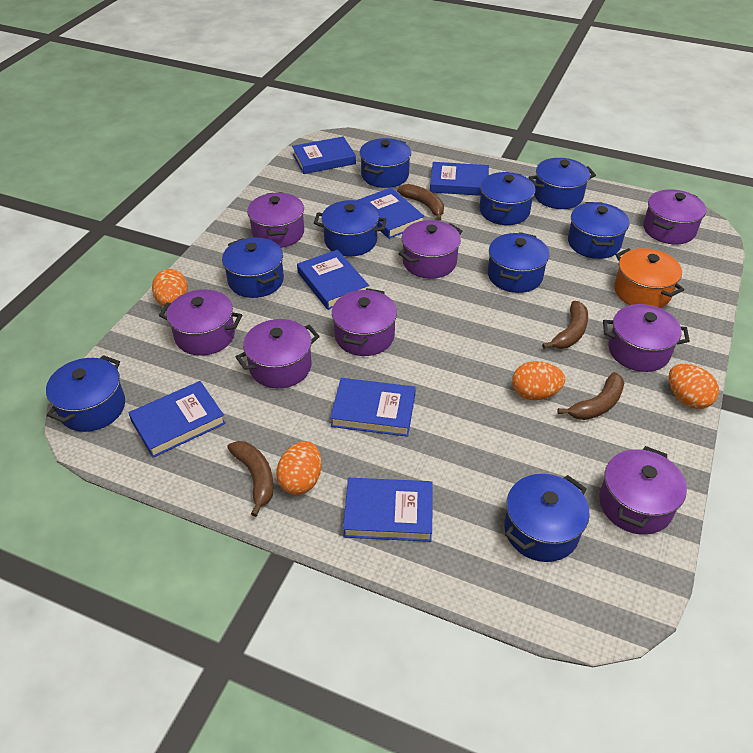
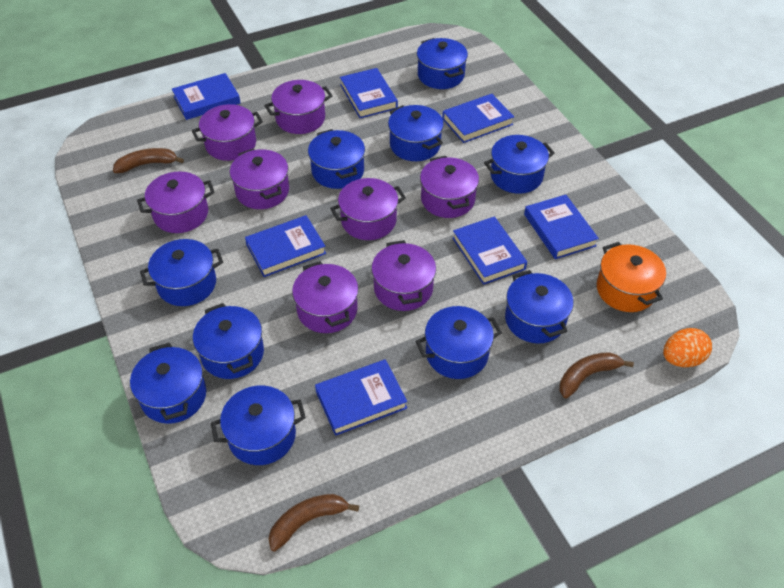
blue pot: [46,355,125,432] [222,238,284,298] [314,200,387,256] [360,138,411,188] [479,172,535,225] [488,232,550,293] [504,474,590,562] [528,158,596,209] [568,202,629,259] = 9 -> [130,343,206,424] [140,239,223,306] [193,303,264,379] [211,386,306,465] [308,129,365,189] [388,105,444,161] [415,306,502,379] [417,38,468,89] [484,135,555,194] [505,270,573,343] = 10
brown banana: [227,441,274,517] [397,184,444,221] [542,301,588,349] [557,372,624,420] = 4 -> [113,148,184,173] [269,494,359,552] [559,352,634,398] = 3
orange egg: [152,269,188,308] [276,441,321,495] [512,361,565,400] [669,364,719,409] = 4 -> [663,328,712,367] = 1

